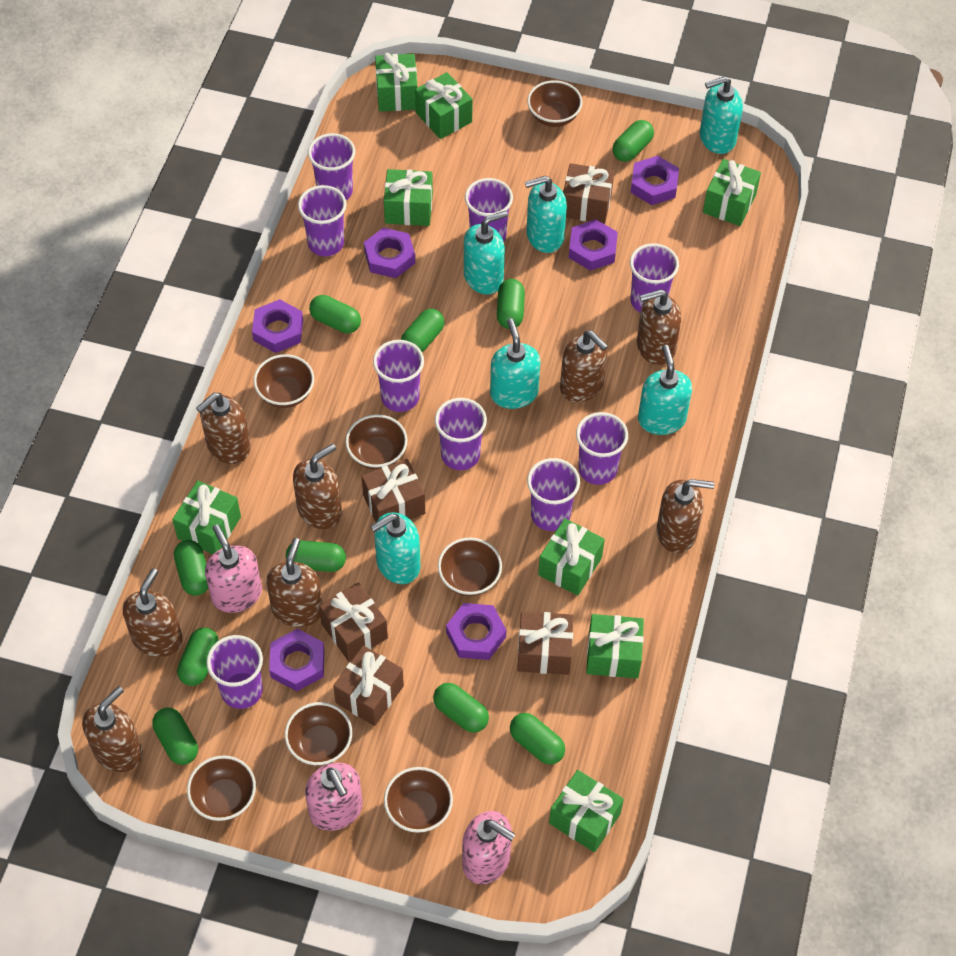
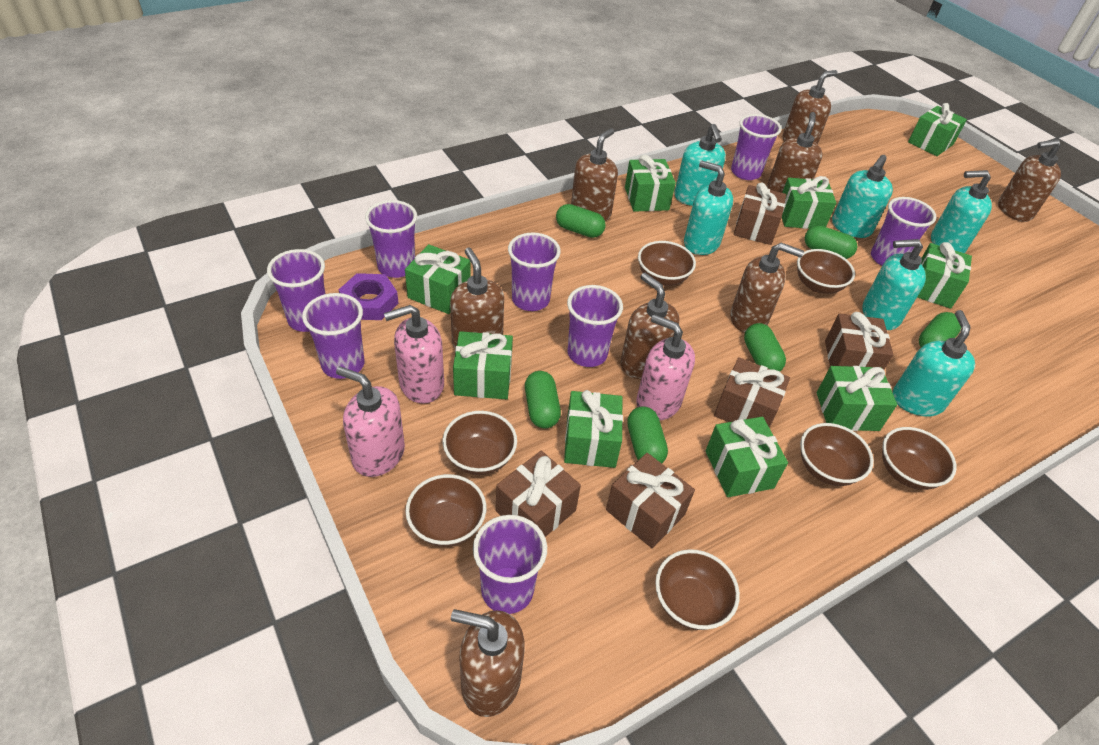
green capsule: [152,707,198,765] [174,540,208,596] [177,628,219,686] [286,540,346,572] [309,295,361,333] [401,309,445,352] [433,683,489,733] [497,279,525,329] [510,713,565,765] [612,120,654,162] = 10 -> [525,371,561,428] [556,204,606,238] [627,406,668,463] [744,323,786,372] [805,225,857,259] [919,312,961,347] = 6
green gift: [172,481,241,554] [375,53,418,112] [384,169,433,226] [415,72,472,139] [538,518,605,596] [549,770,624,852] [586,614,644,678] [703,159,761,226] = 8 -> [405,244,471,314] [453,331,513,399] [564,390,623,468] [625,155,676,212] [706,417,788,497] [782,176,836,229] [817,366,897,431] [908,103,967,156] [917,242,972,309] = 9
purple cup: [206,635,263,709] [298,185,347,256] [308,133,355,200] [373,340,424,412] [435,398,487,470] [465,178,513,242] [527,458,580,531] [576,412,628,485] [630,243,679,313] = 9 -> [267,249,325,332] [302,293,364,379] [365,200,417,278] [473,515,547,614] [508,232,561,311] [567,285,623,367] [731,114,782,180] [871,197,936,266] = 8
purple nut: [252,299,303,353] [269,629,324,691] [364,228,415,278] [446,603,506,660] [569,219,618,271] [630,156,679,205] = 6 -> [339,273,398,320] = 1

